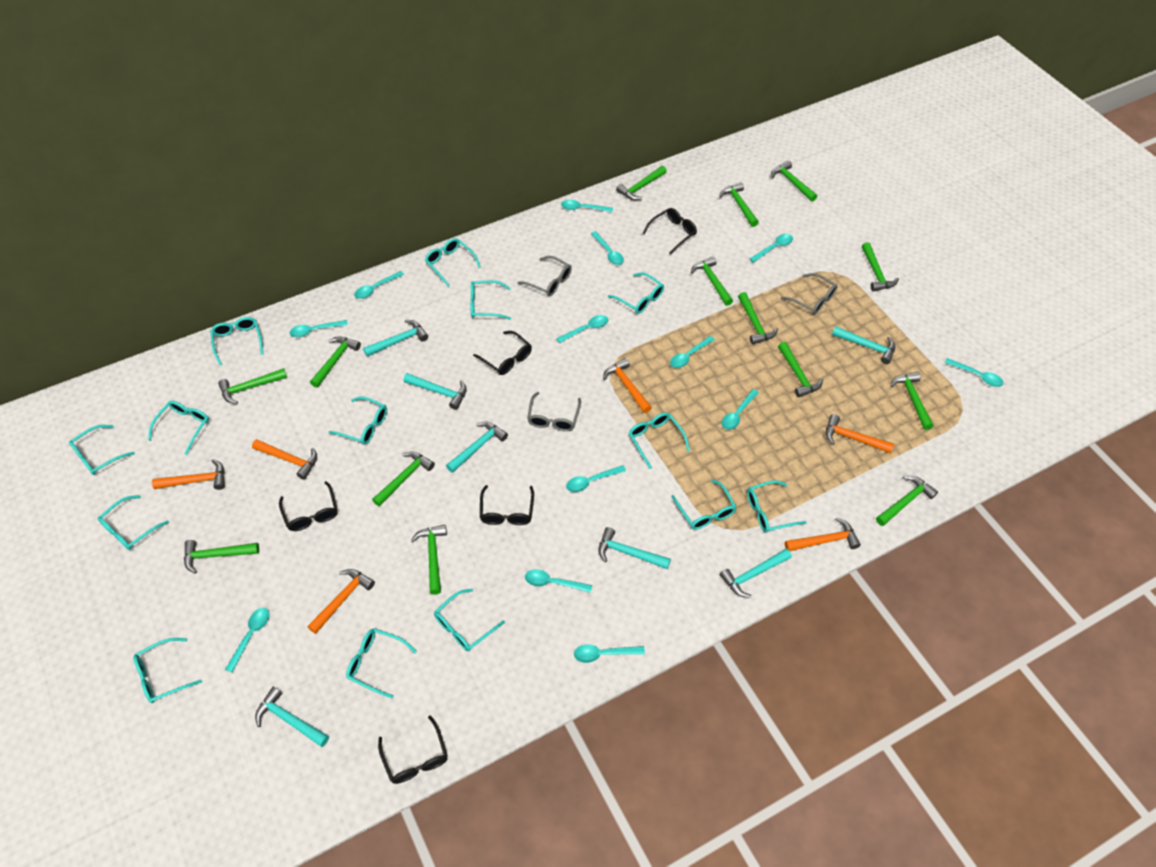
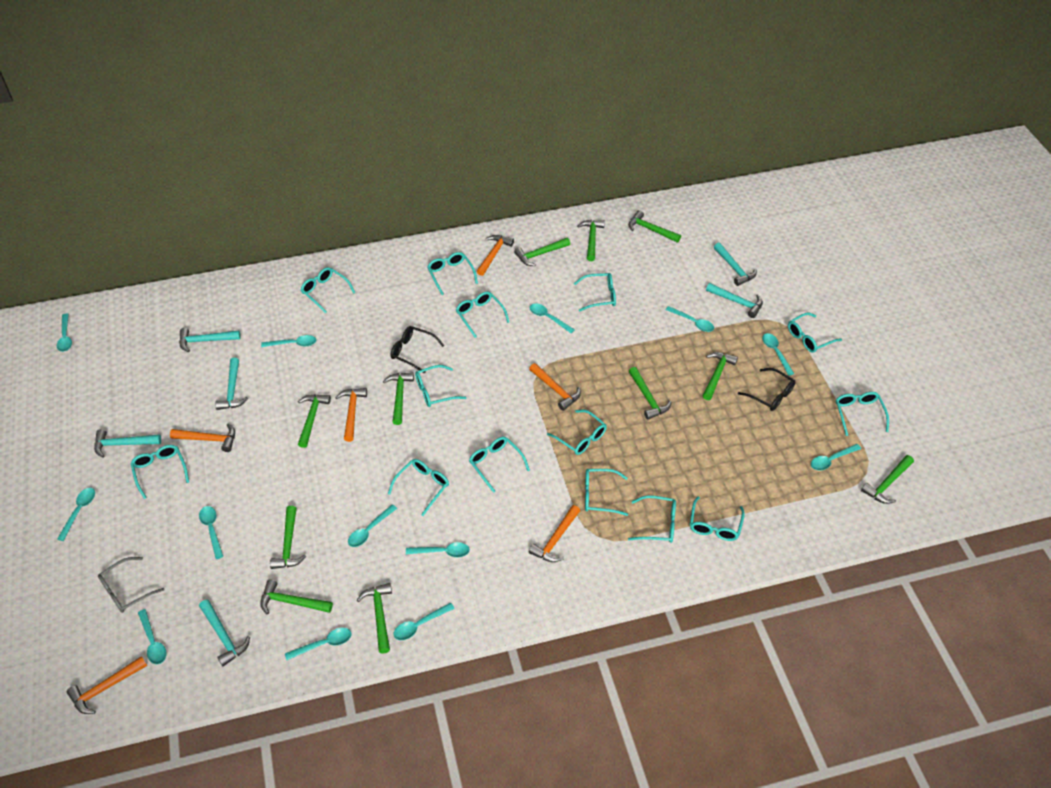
black glasses: [279,481,338,531] [378,716,448,784] [473,331,532,375] [480,485,534,525] [642,208,697,255] = 5 -> [391,326,444,374] [738,368,796,411] = 2
green hammer: [184,540,259,574] [218,368,287,404] [310,336,361,388] [372,451,435,507] [411,525,447,595] [616,166,667,200] [691,256,733,306] [719,182,759,227] [738,292,778,345] [771,160,817,202] [778,342,823,397] [862,242,899,291] [876,476,938,526] [891,372,933,430] = 14 -> [260,579,333,615] [270,506,306,569] [298,394,331,448] [357,583,392,654] [383,372,414,425] [514,238,570,266] [577,220,605,261] [628,367,671,420] [629,210,681,243] [702,352,738,400] [861,455,914,504] = 11
grey glasses: [517,256,572,296] [527,392,581,431] [781,273,838,315] = 3 -> [98,557,165,613] = 1
turquoise hammer: [255,687,329,747] [363,320,428,357] [403,373,467,410] [446,422,508,473] [598,527,671,569] [720,549,792,598] [832,326,895,364] = 7 -> [94,429,161,457] [179,328,241,352] [199,599,250,666] [215,358,248,410] [706,283,763,318] [714,243,757,286] = 6

